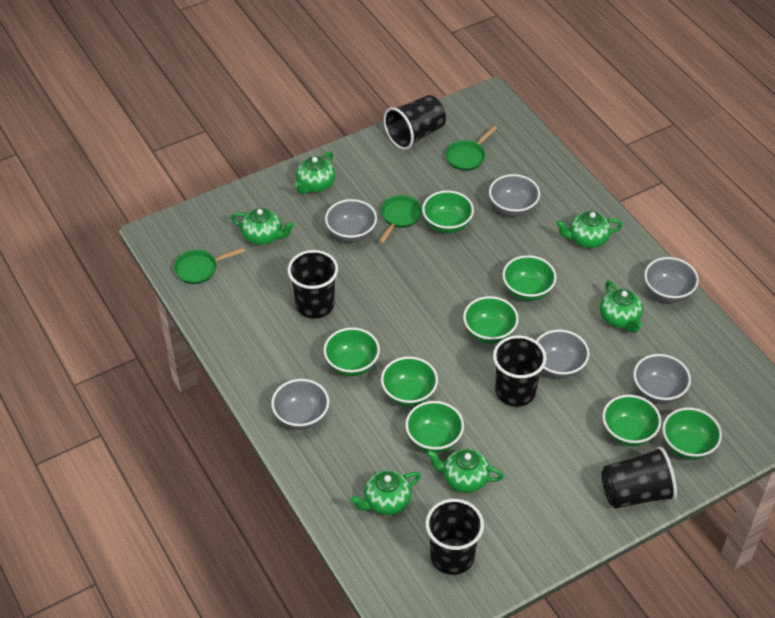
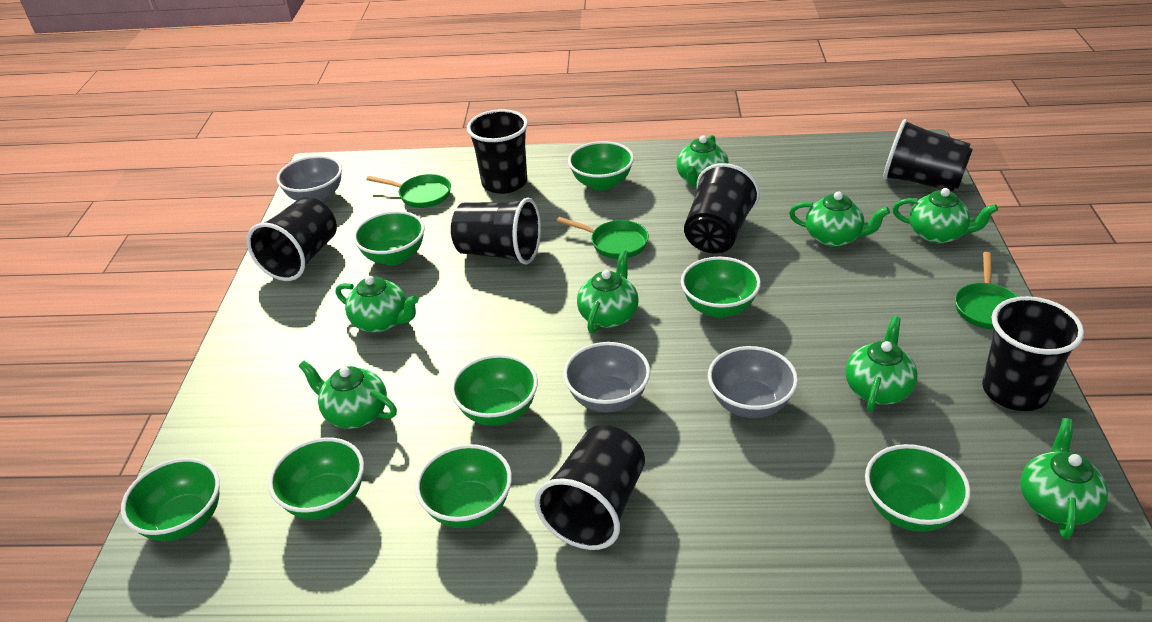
black cup: [287,250,338,319] [383,95,446,150] [425,499,484,575] [493,335,547,407] [601,446,677,509] = 5 -> [247,197,337,281] [451,198,541,264] [467,109,528,194] [534,425,645,550] [684,163,760,254] [883,119,973,192] [982,296,1084,411] = 7
green teapot: [231,208,294,245] [294,151,335,195] [350,470,421,515] [426,448,504,493] [556,211,622,249] [600,281,643,333] = 6 -> [299,361,397,429] [336,276,418,333] [577,250,638,334] [676,135,729,187] [789,192,890,247] [845,316,918,412] [893,188,998,244] [1020,418,1108,539] = 8
grey bowl: [271,379,329,430] [325,199,377,242] [489,174,540,216] [536,330,590,378] [633,354,691,404] [644,257,699,303] = 6 -> [276,155,342,202] [563,342,650,412] [708,346,798,418] = 3

